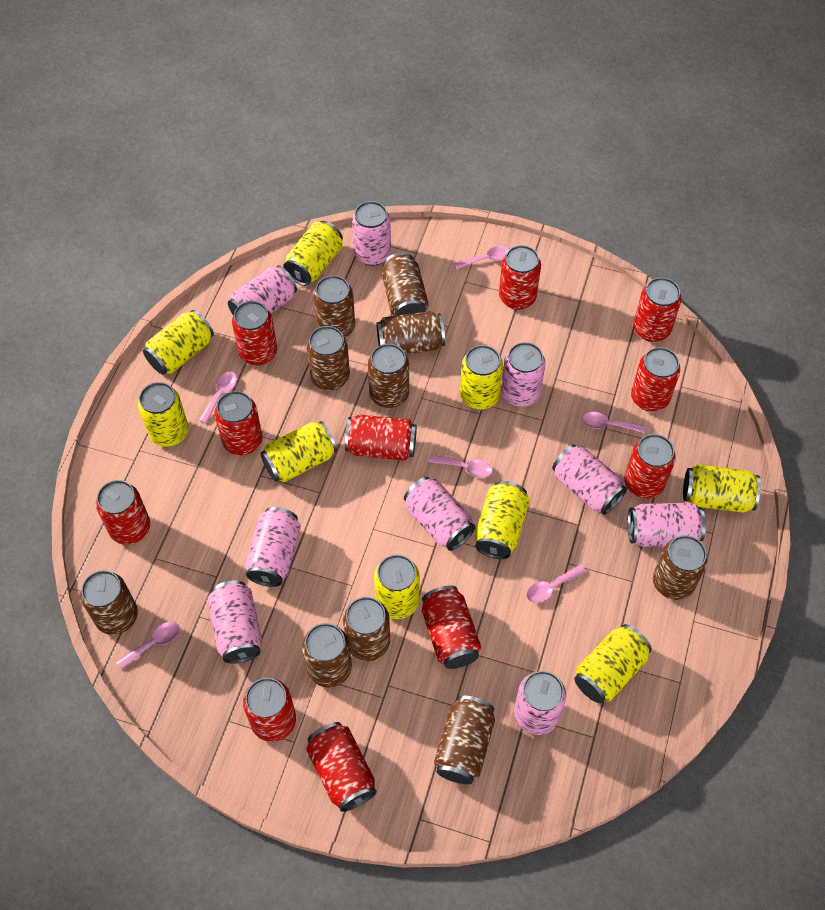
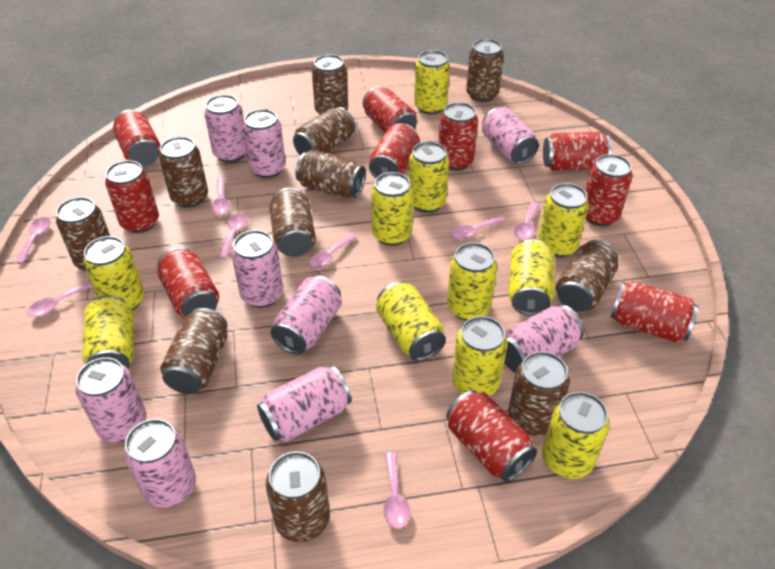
brown can: [80,570,138,635] [302,623,352,687] [307,326,350,390] [313,275,355,337] [343,597,390,661] [368,344,409,408] [376,311,445,354] [382,253,428,316] [434,696,495,784] [653,535,708,600] = 10 -> [56,197,110,271] [159,137,208,208] [160,308,228,394] [266,451,330,542] [269,187,316,257] [293,107,355,156] [295,150,366,198] [312,54,348,114] [466,39,504,102] [508,351,570,436] [556,240,618,312] = 11
pink spoon: [116,622,180,669] [199,372,237,424] [429,455,493,478] [454,246,509,269] [526,565,586,603] [582,412,645,433] = 6 -> [15,217,51,264] [27,281,93,317] [211,178,230,215] [218,213,248,259] [309,233,357,269] [383,452,410,529] [451,216,506,241] [514,202,539,240] = 8
red can: [96,480,150,545] [215,391,263,455] [232,301,277,365] [243,678,296,742] [306,722,377,812] [345,415,417,461] [422,585,481,669] [499,245,541,310] [624,434,676,499] [631,347,681,412] [634,277,681,342] = 11 -> [105,160,159,233] [113,110,161,166] [157,247,219,318] [363,86,417,132] [369,123,420,178] [439,102,478,171] [446,390,537,482] [543,132,612,171] [585,154,632,226] [610,281,699,343] = 10
yellow can: [138,382,188,447] [143,310,214,375] [260,421,337,482] [283,221,343,286] [374,555,420,619] [460,345,503,409] [475,481,530,559] [574,624,652,703] [683,464,761,513] = 9 -> [82,295,134,370] [83,236,144,310] [371,172,414,246] [376,282,446,361] [408,141,449,213] [414,50,450,115] [447,242,497,321] [452,316,508,396] [508,239,555,316] [538,183,589,258] [542,392,609,479] = 11

